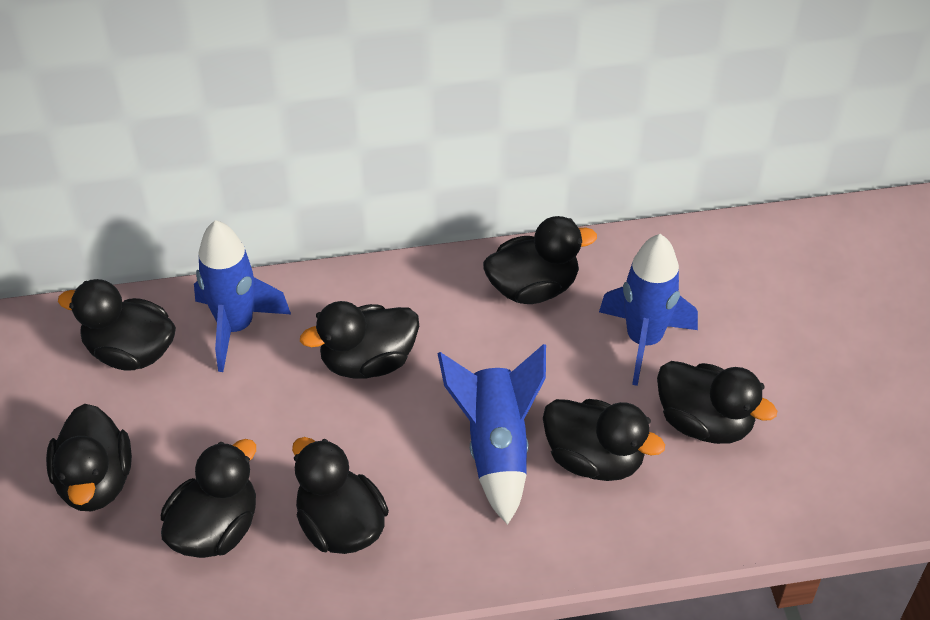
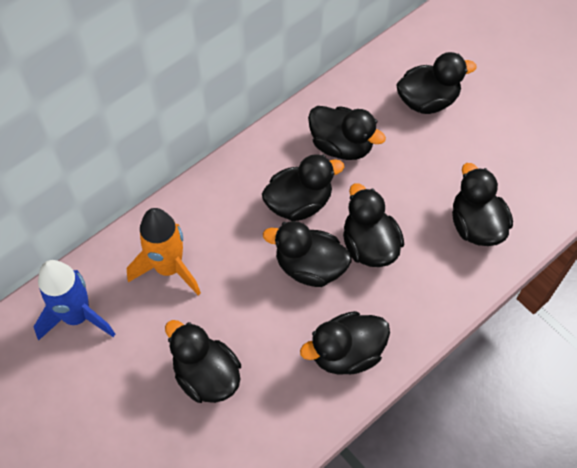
blue rocket: [194,220,291,372] [437,344,546,525] [599,234,698,386] = 3 -> [34,260,115,340] = 1
orange rocket: none = 0 -> [127,208,201,295] = 1

